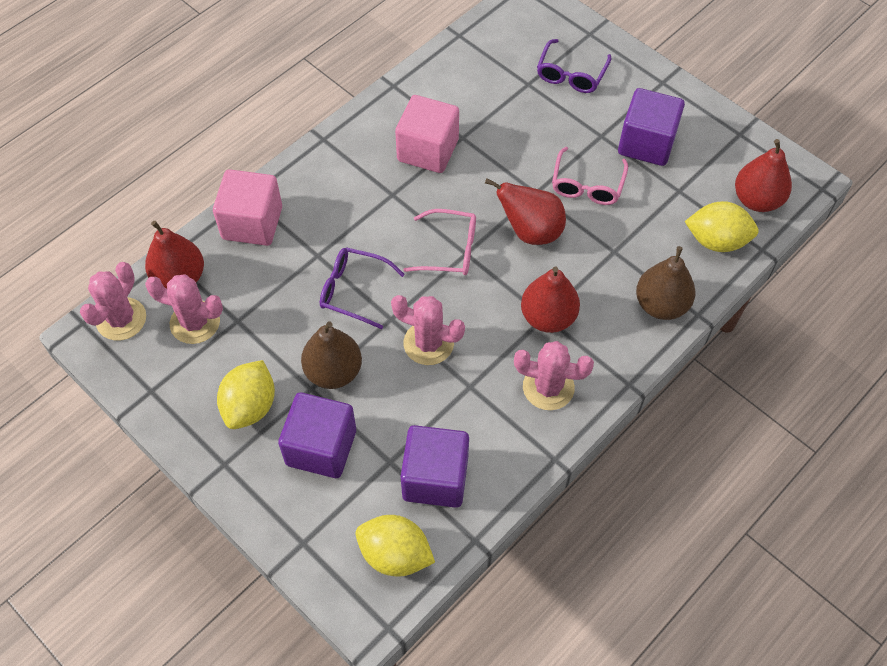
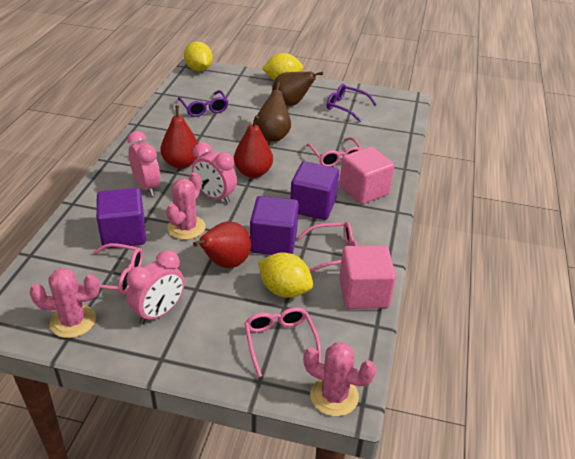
pink cactus: [80,262,146,340] [145,274,223,344] [391,295,465,365] [514,341,594,410] = 4 -> [29,268,100,338] [166,172,206,240] [303,342,377,416] = 3
pink clock: none = 0 -> [127,131,160,196] [127,250,185,324] [192,142,237,204] = 3
pink glasses: [403,209,476,275] [552,147,628,205] = 2 -> [78,243,143,295] [244,307,321,377] [298,222,358,273] [306,137,362,167] = 4
red pear: [145,221,204,288] [485,179,566,245] [521,267,580,333] [735,139,792,212] = 4 -> [160,105,198,169] [193,221,251,268] [234,116,273,178] = 3

